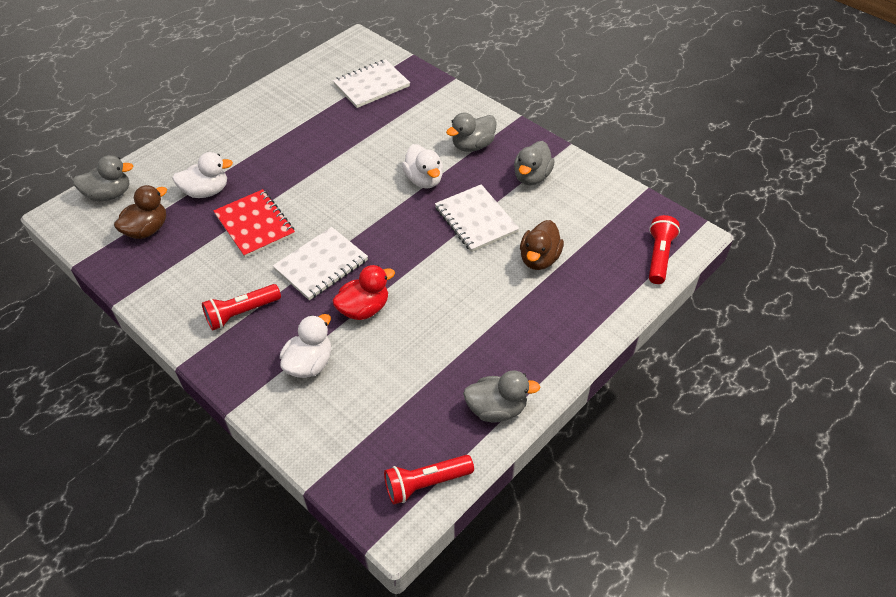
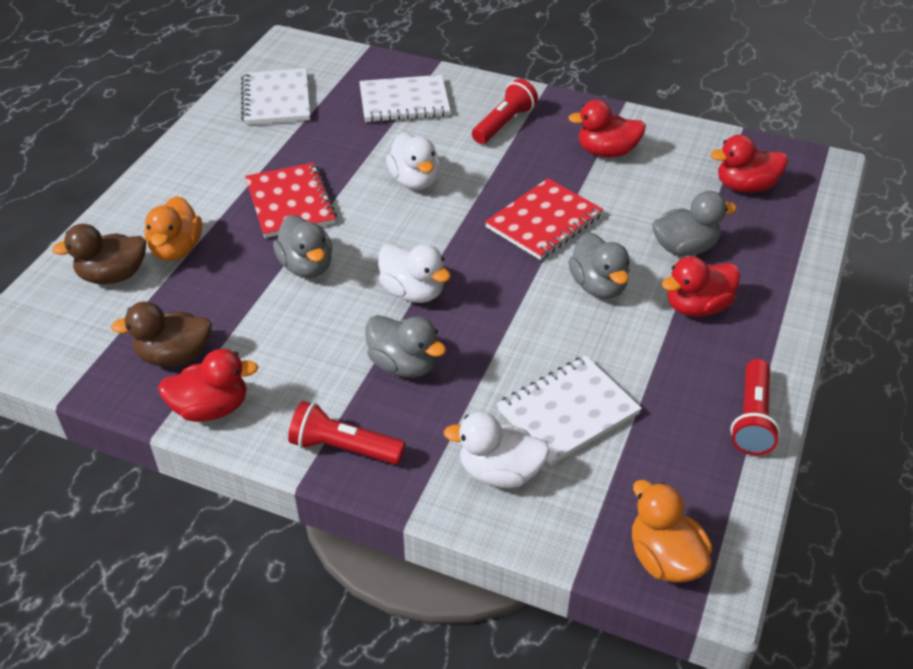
orange duck: none = 0 -> [145,196,202,261] [632,480,712,583] = 2
red duck: [333,265,395,320] = 1 -> [158,349,258,422] [568,100,646,158] [662,256,740,317] [711,134,788,193] = 4
red notebook: [213,189,295,258] = 1 -> [245,163,337,238] [485,178,603,260] = 2

